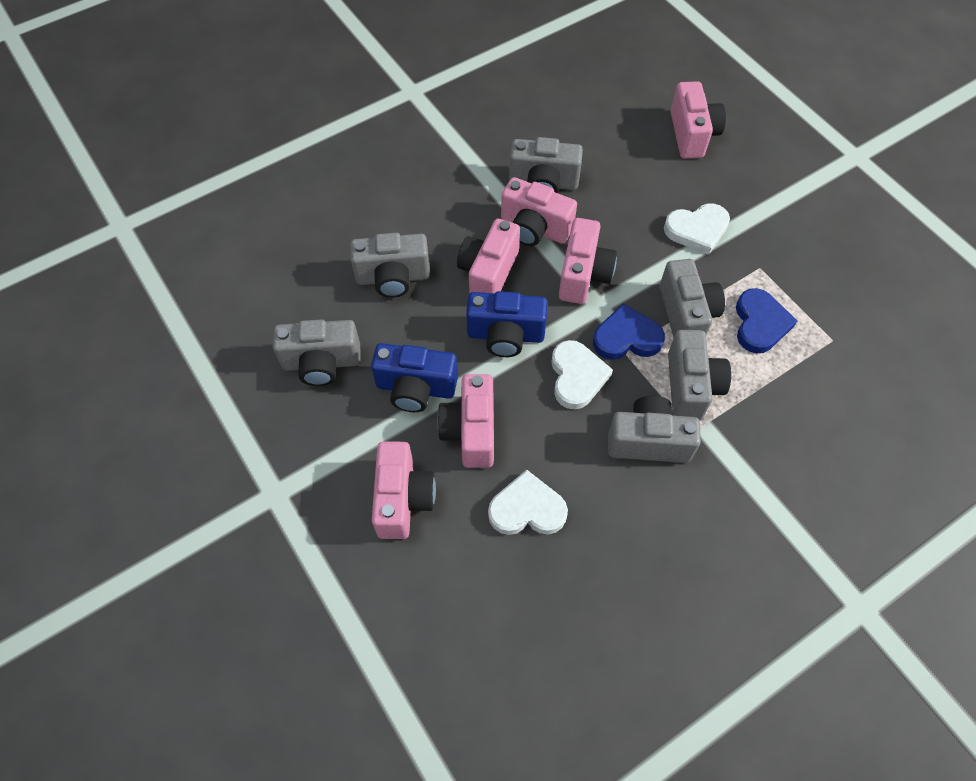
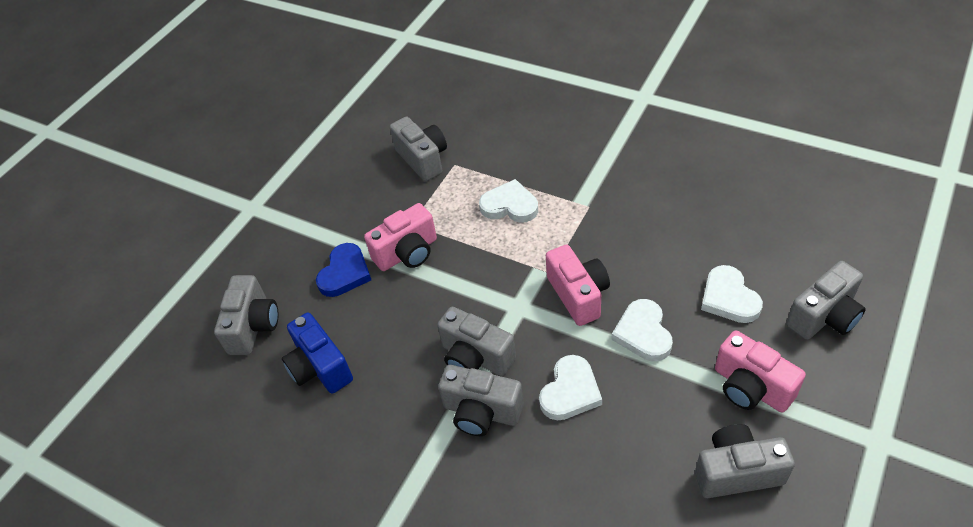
blue camera: [371,343,458,412] [466,291,548,357] = 2 -> [282,312,353,394] = 1
blue heart: [593,304,665,360] [736,288,797,353] = 2 -> [316,243,371,297] = 1
pink camera: [372,441,436,539] [437,374,494,468] [457,219,520,294] [501,177,577,246] [559,218,617,304] [671,81,726,159] = 6 -> [364,203,437,271] [546,244,610,326] [715,330,806,413] = 3
white heart: [488,470,568,535] [551,340,613,409] [664,203,730,255] = 3 -> [479,179,538,223] [539,355,602,420] [611,299,673,361] [701,265,763,323] = 4

